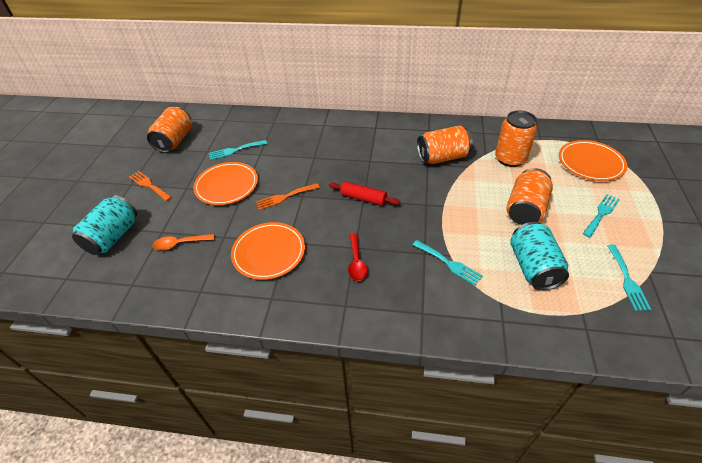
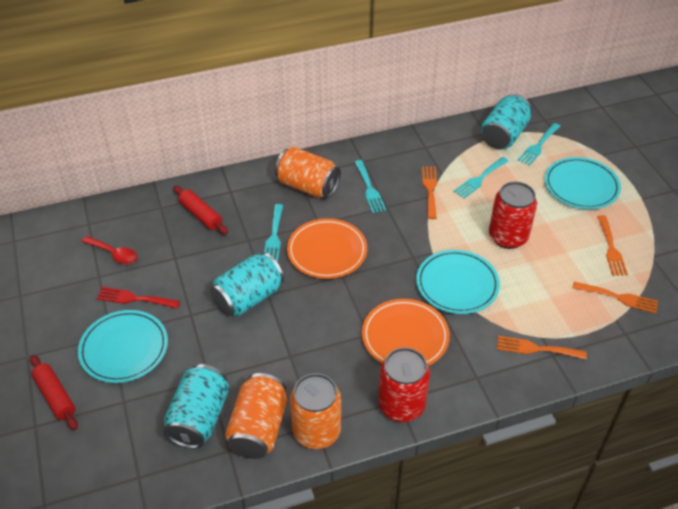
orange can: [147,107,192,153] [417,125,473,164] [495,110,538,167] [506,168,553,225] = 4 -> [225,373,287,459] [275,147,341,198] [290,373,341,449] = 3
orange fork: [129,171,172,201] [256,183,320,210] = 2 -> [422,166,437,219] [497,336,587,360] [573,282,658,313] [597,215,628,276] = 4
orange plate: [193,162,258,205] [231,222,305,280] [559,140,627,181] = 3 -> [287,218,367,279] [362,299,450,366] = 2
orange spoon: [152,234,214,250] = 1 -> none = 0
red can: none = 0 -> [378,347,430,422] [489,181,537,249] = 2
red fork: none = 0 -> [96,287,180,308] = 1
red rolling pin: [329,181,400,206] = 1 -> [30,355,78,430] [173,186,228,234] = 2
turquoise can: [72,195,137,255] [510,222,569,290] = 2 -> [163,364,229,449] [210,252,284,316] [481,94,532,149] = 3
turquoise plate: none = 0 -> [78,310,168,383] [416,250,500,314] [545,157,621,209] = 3

